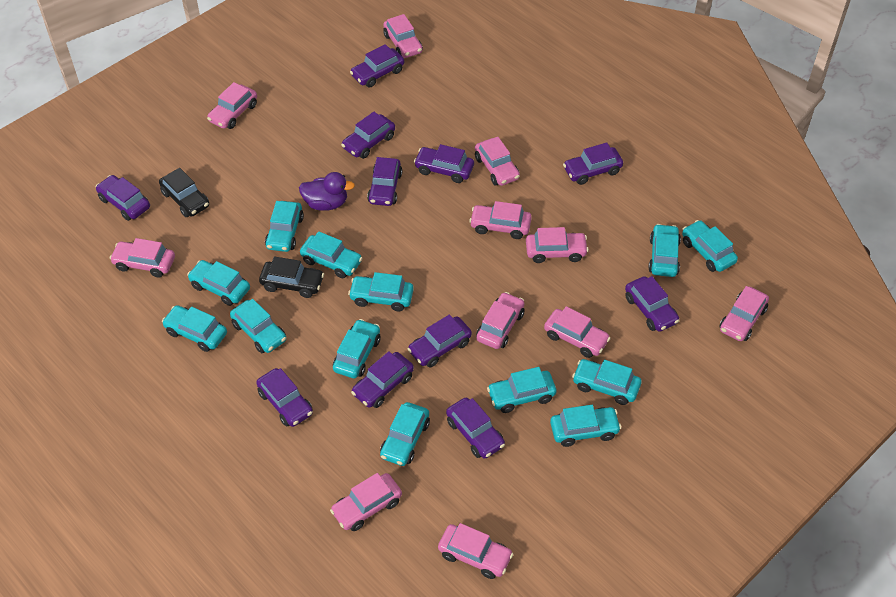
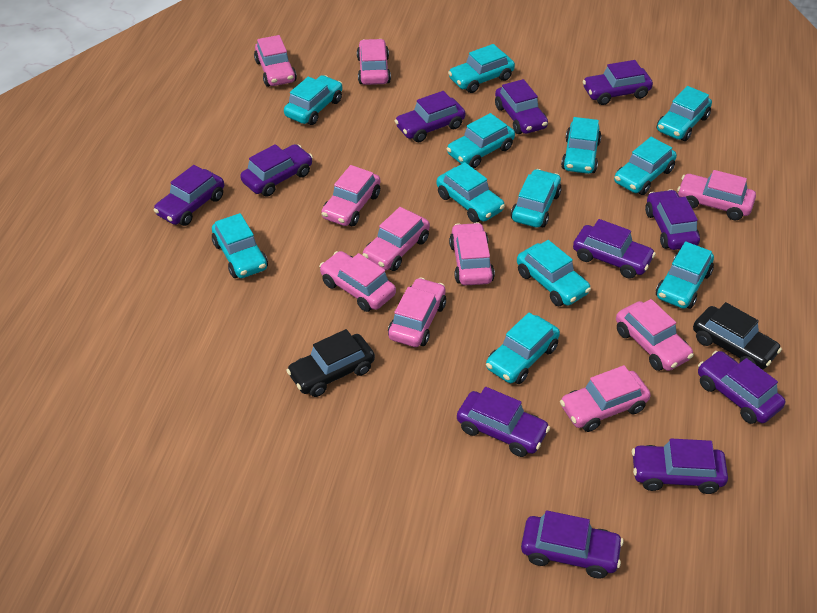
pink car: [110,238,175,278] [207,82,257,129] [330,473,402,531] [383,14,423,58] [438,523,513,579] [469,201,532,239] [475,137,520,186] [476,292,525,349] [526,227,589,263] [544,306,611,358] [719,286,769,341] = 11 -> [254,35,297,87] [319,251,396,312] [321,165,380,226] [357,39,391,85] [363,207,430,271] [388,277,446,347] [449,222,495,286] [560,365,651,432] [616,299,694,371] [677,170,756,221] = 10
purple duck: [299,172,355,211] = 1 -> none = 0
turquoise car: [162,305,227,352] [187,260,250,306] [230,299,286,353] [265,201,304,252] [300,231,363,278] [333,319,381,378] [348,272,414,311] [380,402,430,466] [487,367,556,413] [550,405,621,447] [572,359,642,405] [648,224,681,277] [682,220,738,272] = 13 -> [212,213,268,278] [284,75,342,125] [437,162,505,223] [447,113,515,168] [448,44,515,93] [486,313,560,384] [511,169,562,228] [517,240,591,306] [561,117,601,174] [614,137,677,195] [656,241,714,309] [657,86,712,141] = 12

